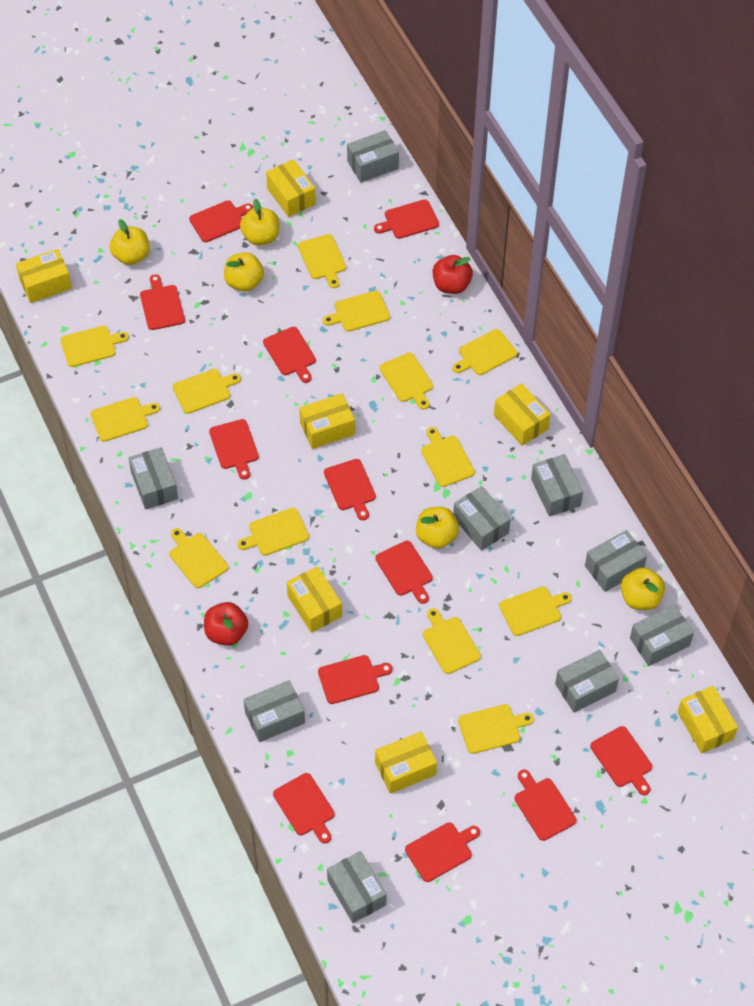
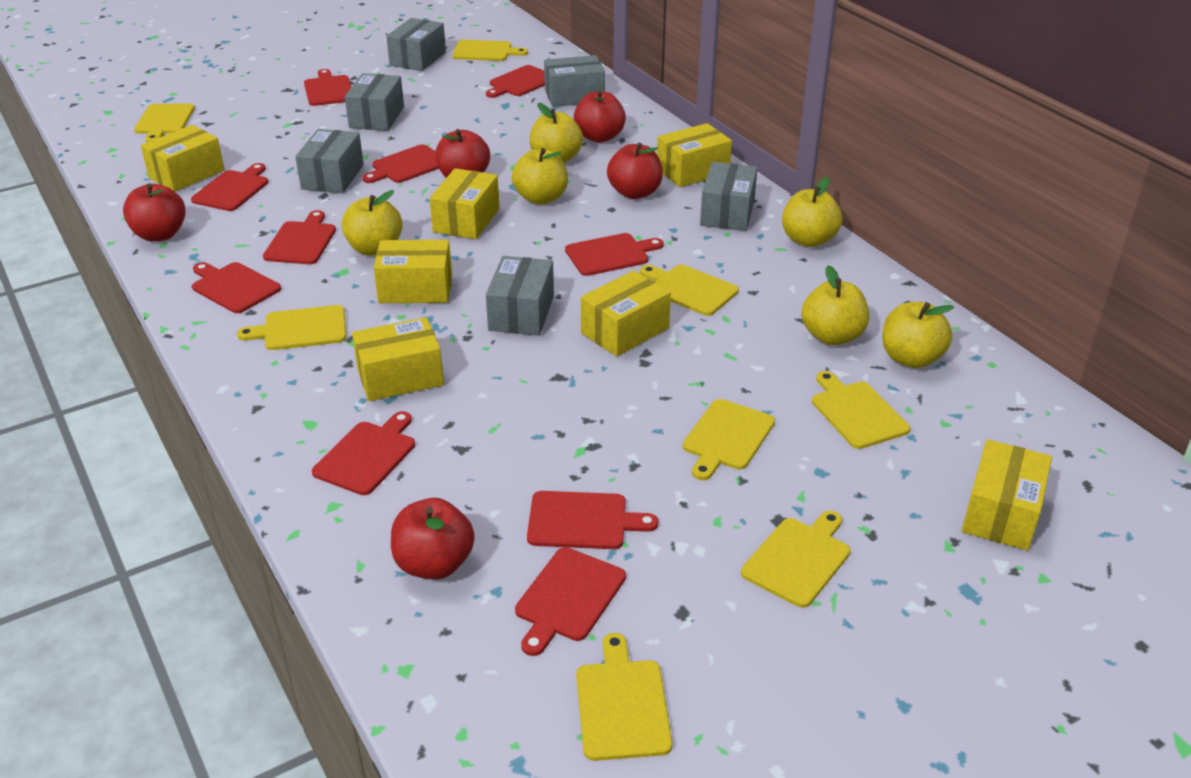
grey box: [129,447,178,509] [243,680,305,742] [327,851,387,923] [347,130,399,183] [453,486,511,551] [531,454,583,516] [555,650,619,712] [585,530,647,592] [630,604,694,666] = 9 -> [295,129,364,193] [345,73,404,131] [386,18,446,71] [486,256,554,336] [544,55,605,107] [700,162,757,231] = 6
red apple: [204,602,248,646] [432,255,473,294] = 2 -> [123,183,186,242] [391,498,475,580] [435,129,490,178] [574,90,626,143] [607,143,663,199] = 5
red cutting board: [140,274,185,330] [189,200,254,242] [209,419,259,480] [263,327,316,383] [273,773,335,844] [318,655,393,704] [324,459,376,520] [374,199,439,239] [375,541,433,604] [405,822,480,882] [515,769,577,841] [590,726,652,795] = 12 -> [191,163,268,211] [192,262,281,313] [263,210,336,264] [304,69,351,106] [312,411,415,495] [362,144,439,183] [486,65,545,98] [515,547,626,656] [527,491,658,549] [565,233,664,276] = 10
yellow apple: [110,219,150,265] [224,252,264,292] [240,199,280,246] [416,507,459,549] [621,567,665,610] = 5 -> [341,190,403,256] [512,148,568,205] [530,103,583,163] [782,177,842,247] [801,265,869,345] [882,302,954,368] = 6
yellow cutting board: [60,326,129,367] [91,397,160,442] [169,528,228,588] [172,369,241,414] [237,508,309,556] [298,234,346,288] [323,291,390,332] [379,352,433,409] [421,427,475,487] [423,608,481,674] [452,329,517,375] [458,704,534,754] [499,586,572,636] = 13 -> [134,104,195,142] [237,305,346,350] [452,40,528,61] [576,633,672,761] [640,265,739,316] [683,399,775,480] [741,511,851,608] [812,371,910,449] = 8

